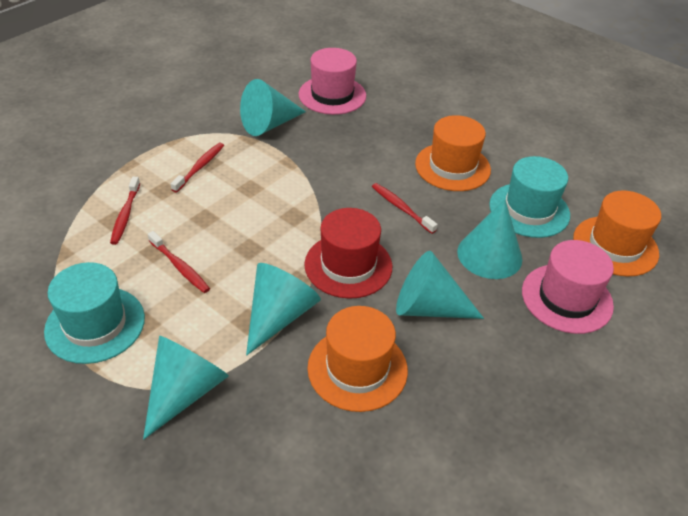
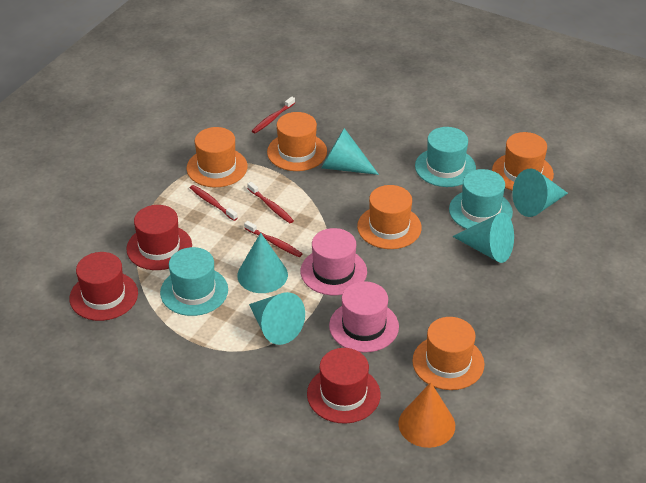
orange cone: none = 0 -> [398,382,455,448] = 1
orange hat: [308,306,408,412] [415,115,491,191] [573,191,661,277] = 3 -> [187,127,247,187] [267,112,327,171] [357,185,422,249] [412,317,484,390] [492,132,554,191] = 5
red hat: [304,208,392,299] = 1 -> [69,252,138,321] [126,205,192,270] [307,348,381,424] = 3
turquoise hat: [44,262,145,364] [489,156,570,238] = 2 -> [160,247,228,316] [415,127,476,187] [449,169,513,229] = 3

